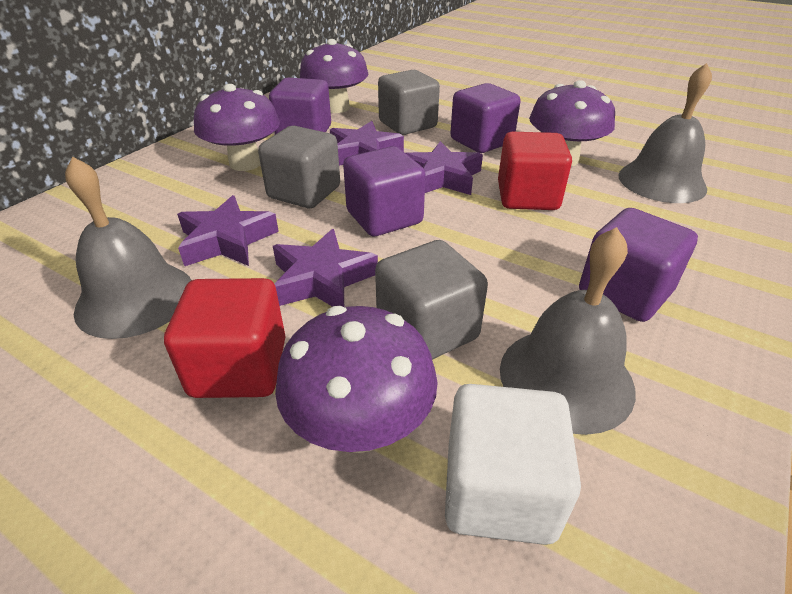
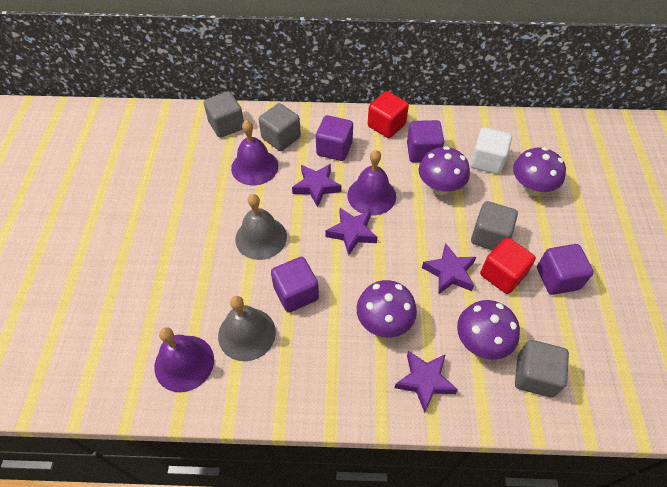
grey bell: [65,157,191,339] [500,227,636,435] [618,63,712,203] = 3 -> [218,296,276,361] [235,194,287,260] = 2
grey cube: [258,126,340,208] [375,240,488,360] [378,70,440,135] = 3 -> [204,91,244,138] [259,103,301,151] [471,201,518,250] [515,340,569,398] = 4
purple bell: none = 0 -> [154,327,214,392] [231,120,278,185] [347,150,396,215] = 3

